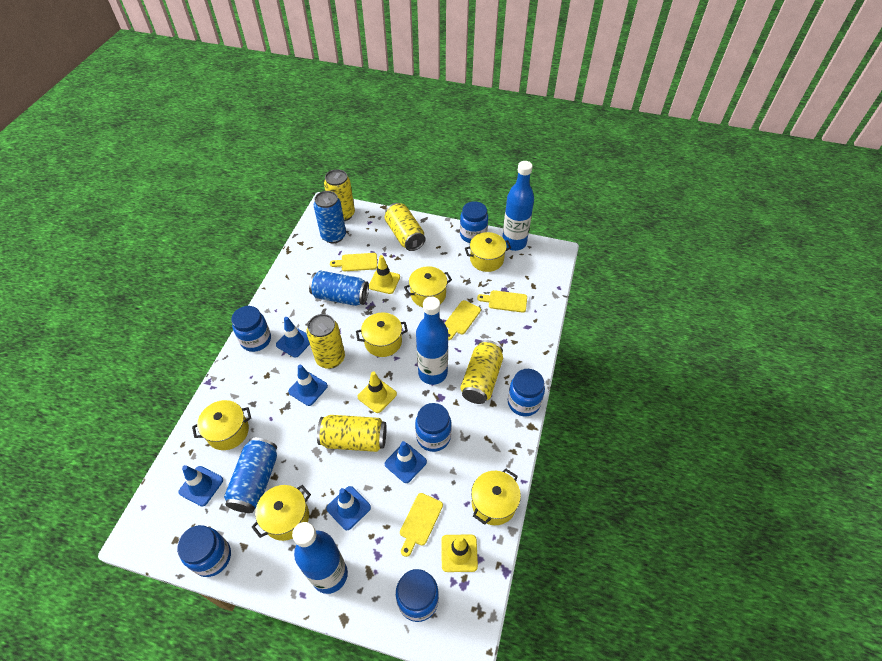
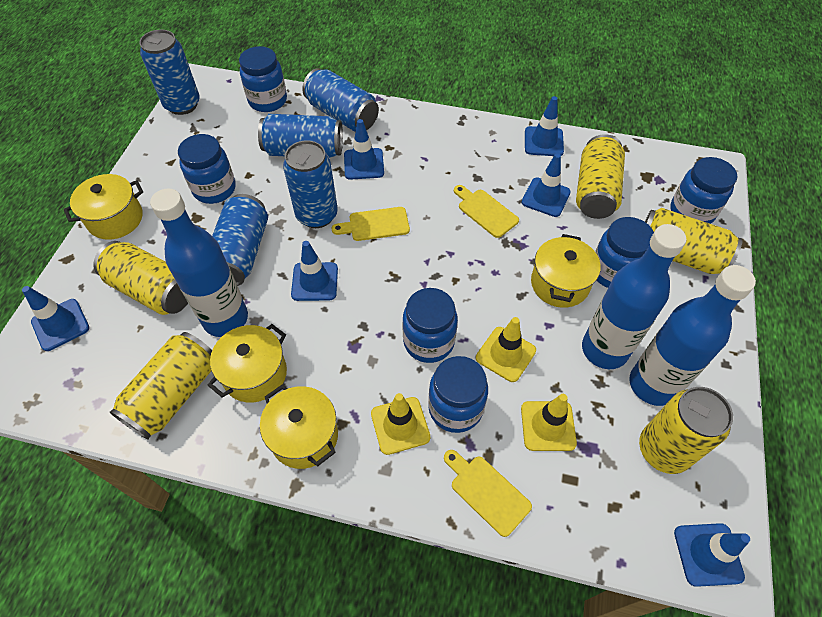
blue can: [224,438,277,513] [309,270,369,306] [314,191,346,243] = 3 -> [139,30,200,115] [212,194,268,286] [258,114,343,158] [283,140,338,228] [302,68,379,132] = 5
blue traffic cone: [178,465,223,507] [276,317,310,358] [288,365,328,406] [326,486,371,530] [385,441,427,483] = 5 -> [22,286,89,351] [291,241,338,301] [344,119,384,180] [522,153,571,217] [525,96,564,156] [674,523,750,587] = 6
yellow cutting board: [330,253,377,271] [400,493,443,557] [445,300,481,340] [477,290,527,313] = 4 -> [332,207,410,241] [444,450,532,537] [454,185,519,238] = 3
yellow pot: [192,400,251,450] [252,485,311,541] [356,313,408,357] [404,266,452,307] [465,232,511,272] [471,469,521,525] = 6 -> [64,174,143,240] [207,324,287,402] [260,385,338,469] [531,234,601,308] = 4

